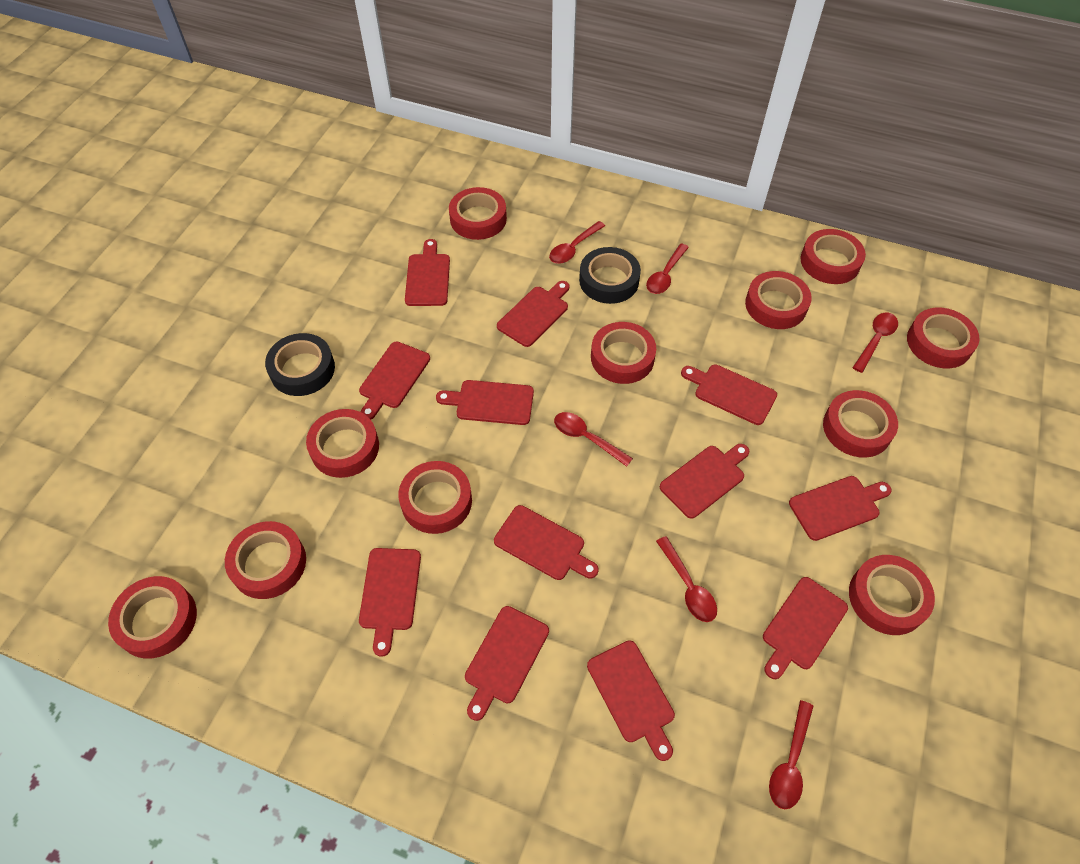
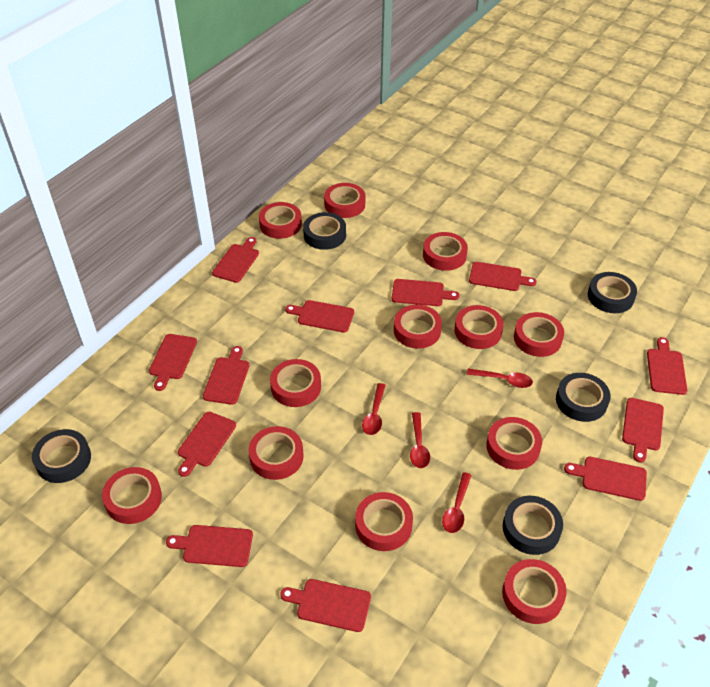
black tape: [265,333,335,396] [579,247,641,304] = 2 -> [32,429,91,483] [303,212,346,250] [503,496,563,555] [556,373,611,422] [588,272,637,313] = 5
red spoon: [549,221,605,264] [554,412,633,467] [646,243,689,294] [656,536,717,622] [769,700,814,809] [852,313,898,373] = 6 -> [362,383,386,435] [410,412,430,468] [442,472,472,533] [467,368,533,388] = 4
red tape: [108,576,197,659] [225,521,306,599] [306,409,379,478] [398,461,472,534] [449,187,507,240] [591,322,656,384] [745,271,812,329] [800,229,866,284] [823,390,898,458] [849,555,935,635] [907,308,980,368] = 11 -> [102,467,162,524] [248,426,304,480] [259,202,302,239] [270,359,321,407] [324,183,365,218] [355,492,413,551] [394,305,442,349] [423,232,468,271] [454,305,504,349] [486,417,542,470] [502,559,567,624] [514,312,564,357] = 12

